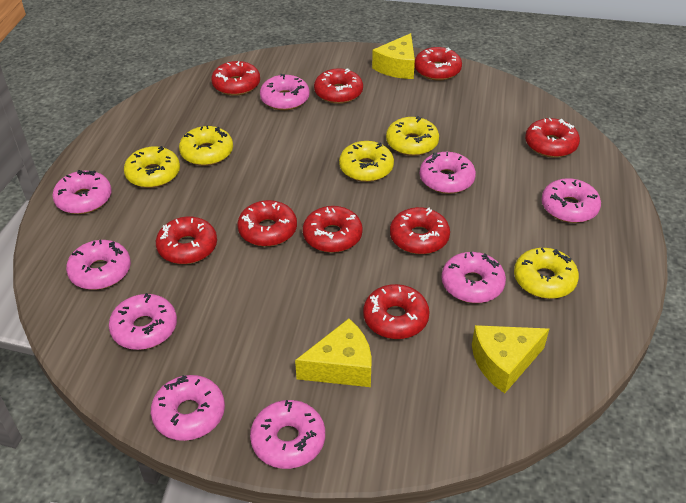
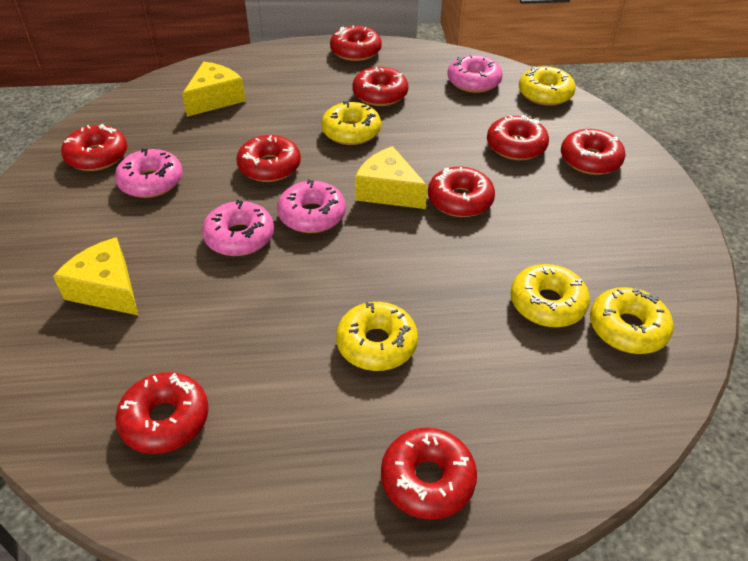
pink donut: [52,170,112,214] [66,240,131,290] [109,293,177,350] [151,375,225,441] [250,400,325,469] [260,74,310,110] [420,152,476,194] [441,252,506,303] [541,178,601,223] = 9 -> [115,149,183,198] [202,200,274,256] [277,179,346,233] [447,54,503,93] = 4

